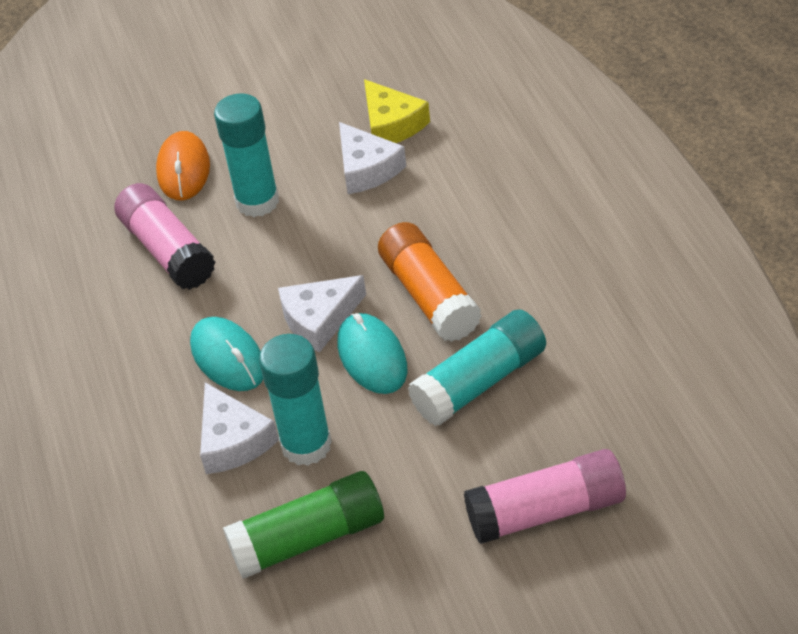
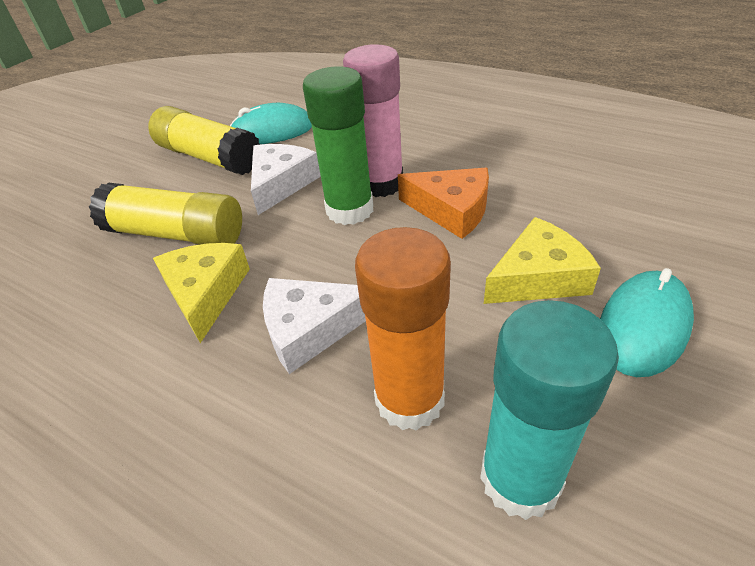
orange cheese: none = 0 -> [398,168,489,239] = 1
orange mouse: [156,131,210,201] = 1 -> none = 0
pink glue stick: [114,183,215,290] [464,449,626,544] = 2 -> [343,44,403,197] = 1
turquoise glue stick: [214,93,279,217] [259,334,332,466] [408,309,546,426] = 3 -> [480,300,619,520] = 1
white cheese: [200,382,279,474] [278,275,366,353] [339,122,406,194] = 3 -> [251,144,321,215] [263,278,366,374] = 2
yellow cheese: [364,79,430,143] = 1 -> [153,243,250,343] [484,217,601,304] = 2
yellow glue stick: none = 0 -> [89,183,242,245] [148,106,260,175] = 2

